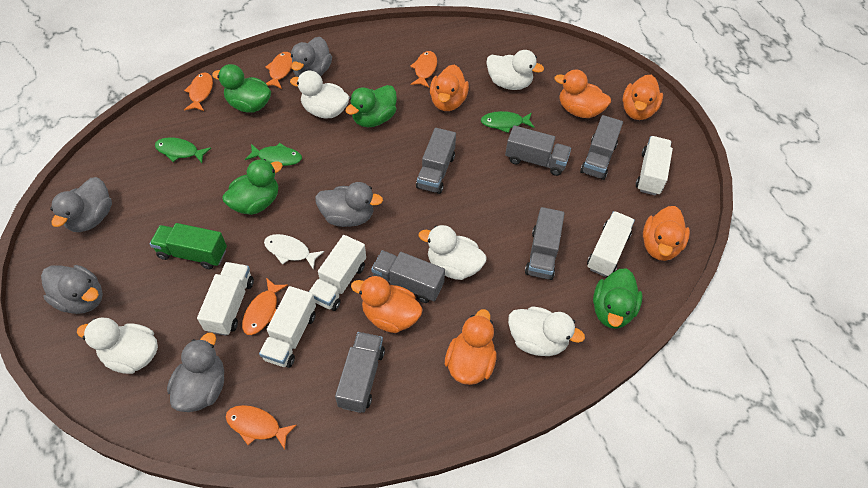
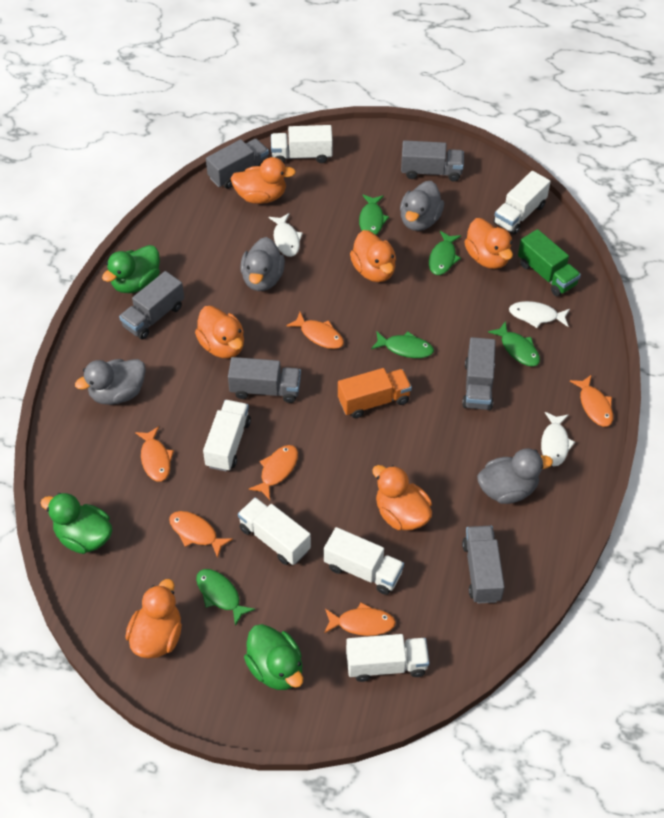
green duck: [212,64,271,112] [222,159,283,215] [346,85,397,127] [593,269,643,329] = 4 -> [41,493,112,554] [102,245,160,293] [244,624,303,690] = 3
green fish: [155,137,211,163] [245,143,302,166] [481,111,534,133] = 3 -> [196,569,255,626] [359,195,389,235] [371,331,434,358] [429,231,461,275] [488,321,540,366] = 5
grey duck: [41,265,103,314] [50,177,112,232] [167,332,224,412] [291,37,332,77] [315,182,383,227] = 5 -> [75,359,146,405] [240,237,285,291] [400,181,444,231] [477,448,553,504] = 4
orange fish: [184,72,213,111] [226,405,297,450] [242,278,288,335] [265,52,292,89] [410,51,437,88] = 5 -> [135,426,174,482] [169,511,233,558] [249,445,298,500] [286,312,344,349] [324,602,396,636] [570,375,613,427] = 6
orange truck: none = 0 -> [338,368,412,418] = 1
white duck: [77,318,158,374] [290,70,350,118] [419,225,487,280] [486,50,544,90] [508,306,585,356] = 5 -> none = 0
white fish: [264,234,324,269] = 1 -> [269,213,303,257] [509,301,570,328] [541,412,575,466] = 3
white truck: [197,262,254,336] [259,286,316,368] [309,235,366,311] [587,211,635,277] [636,136,673,196] = 5 -> [203,400,251,472] [238,497,311,565] [271,125,333,163] [324,527,404,595] [346,634,430,682] [493,171,551,235] = 6

